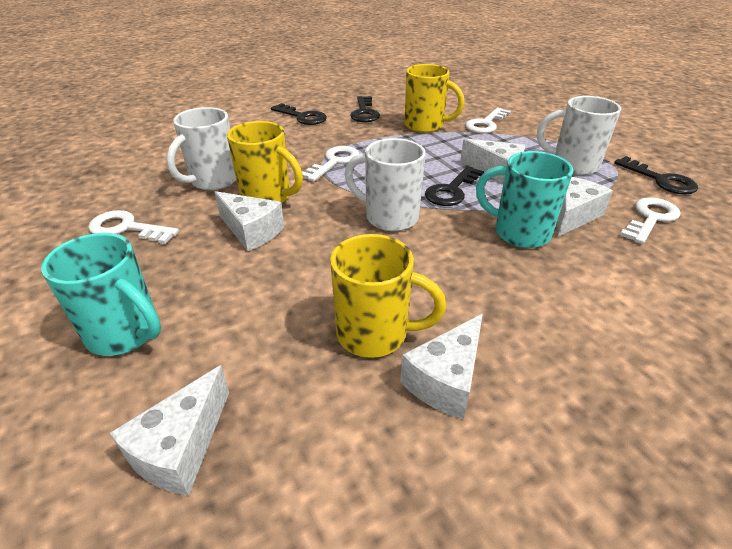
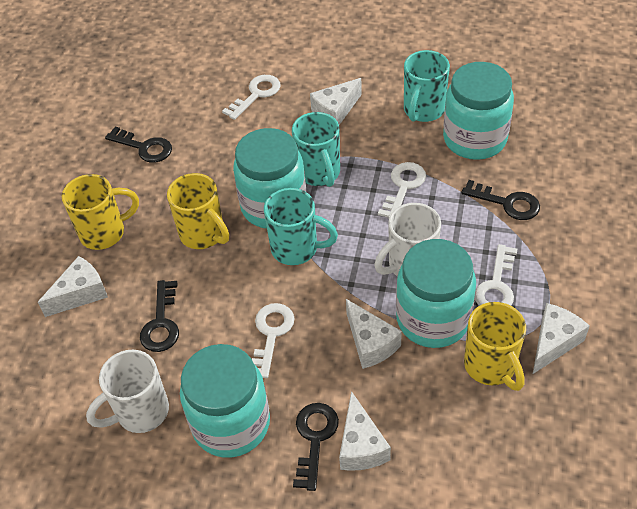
turquoise jar: none = 0 -> [180,344,270,458] [233,128,306,229] [396,239,476,348] [443,62,514,160] = 4
turquoise mug: [41,233,161,356] [476,151,573,248] = 2 -> [264,188,338,265] [292,112,340,187] [404,50,450,122] = 3
white mug: [167,107,236,190] [345,138,426,231] [537,96,621,175] = 3 -> [86,350,169,433] [375,203,441,277] = 2

